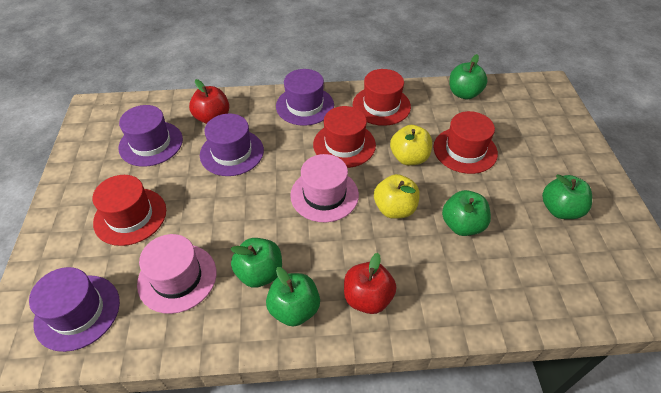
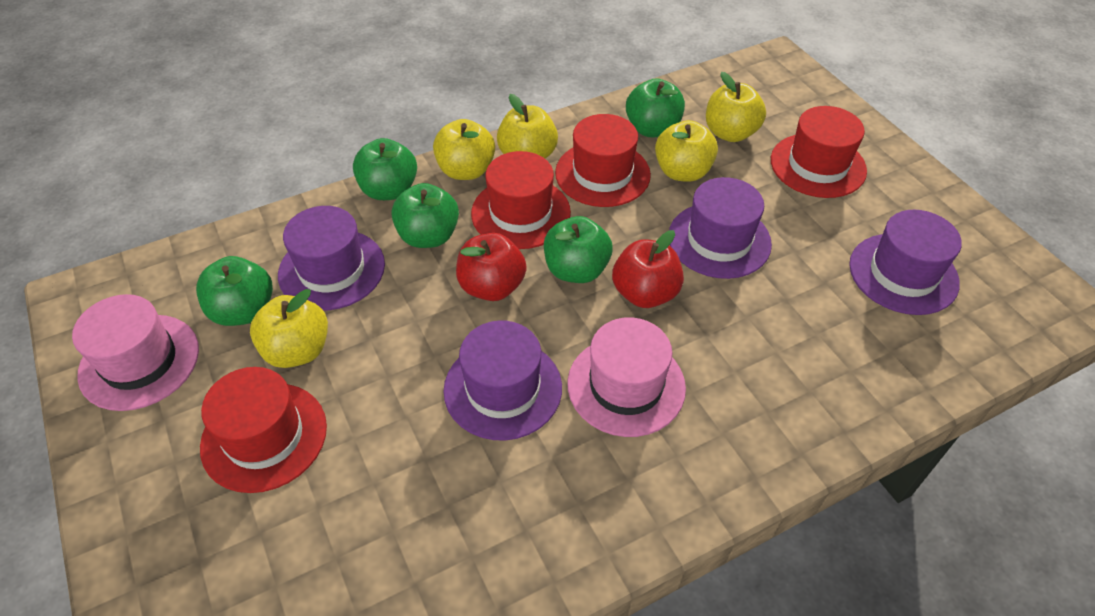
yellow apple: [374,174,420,219] [390,125,432,165] = 2 -> [250,289,328,368] [433,119,495,180] [497,94,558,158] [655,120,718,182] [706,72,766,142] = 5

